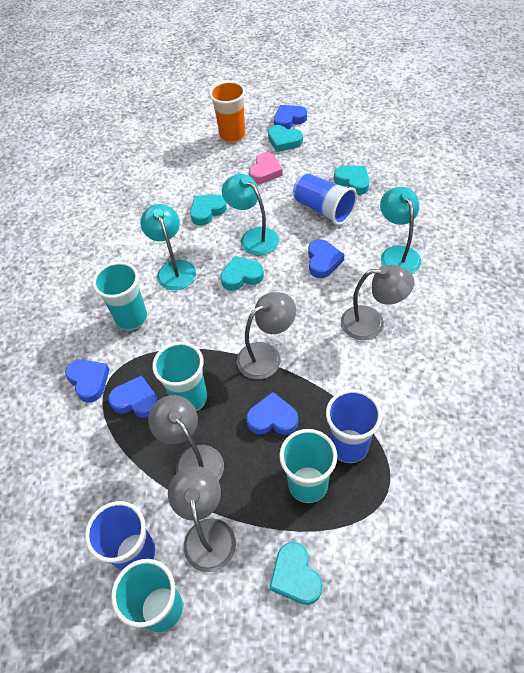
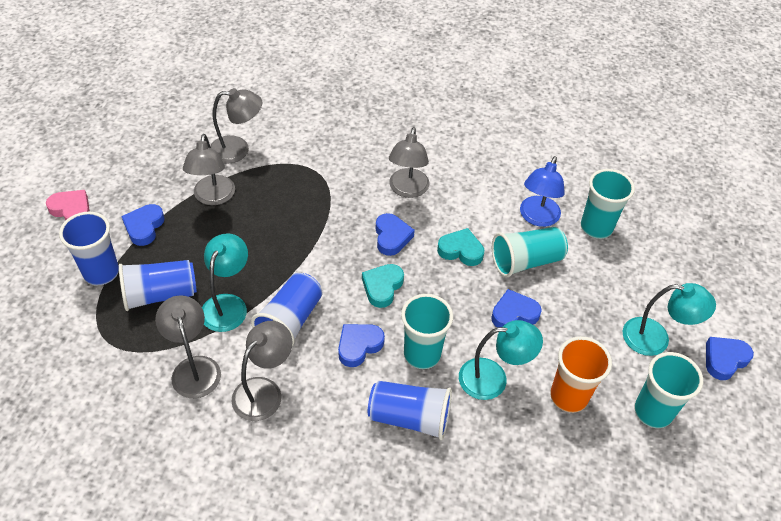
blue cup: [85,501,156,571] [293,173,357,225] [326,389,382,463] = 3 -> [59,212,119,285] [119,260,197,311] [251,273,322,346] [368,381,452,440] = 4
blue lamp: none = 0 -> [520,156,565,227] = 1
grey lamp: [148,395,224,481] [168,466,236,572] [237,292,296,379] [341,265,414,340] = 4 -> [155,295,221,398] [183,134,235,205] [210,88,262,164] [232,321,293,421] [389,127,429,198] = 5
turquoise heart: [190,195,227,226] [220,256,264,291] [268,125,303,152] [269,542,323,605] [334,166,370,195] = 5 -> [362,264,404,308] [437,228,484,266] = 2

